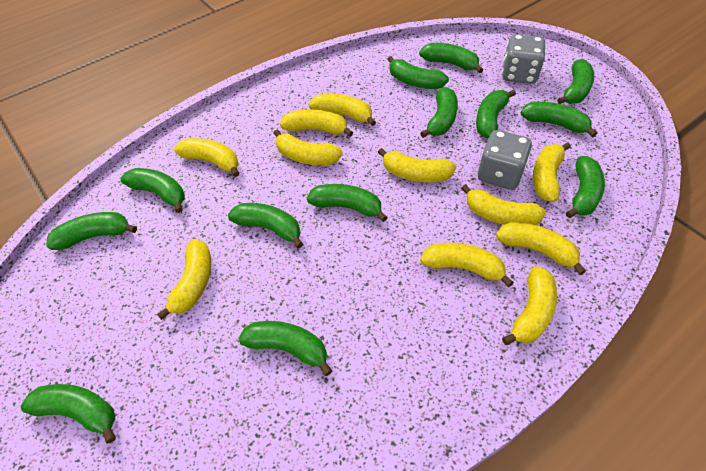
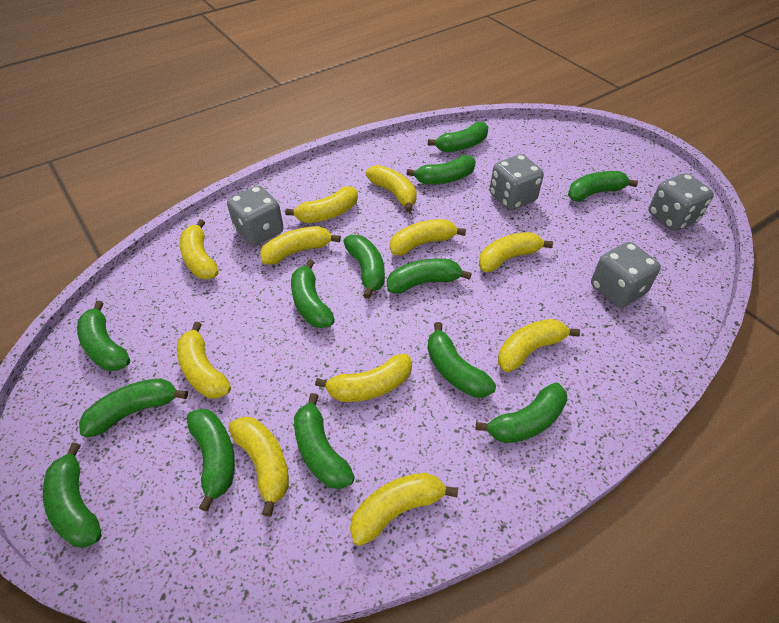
grey dice: [478,130,532,190] [502,34,546,84] = 2 -> [227,186,284,246] [490,154,544,210] [591,242,661,308] [648,173,714,231] = 4

